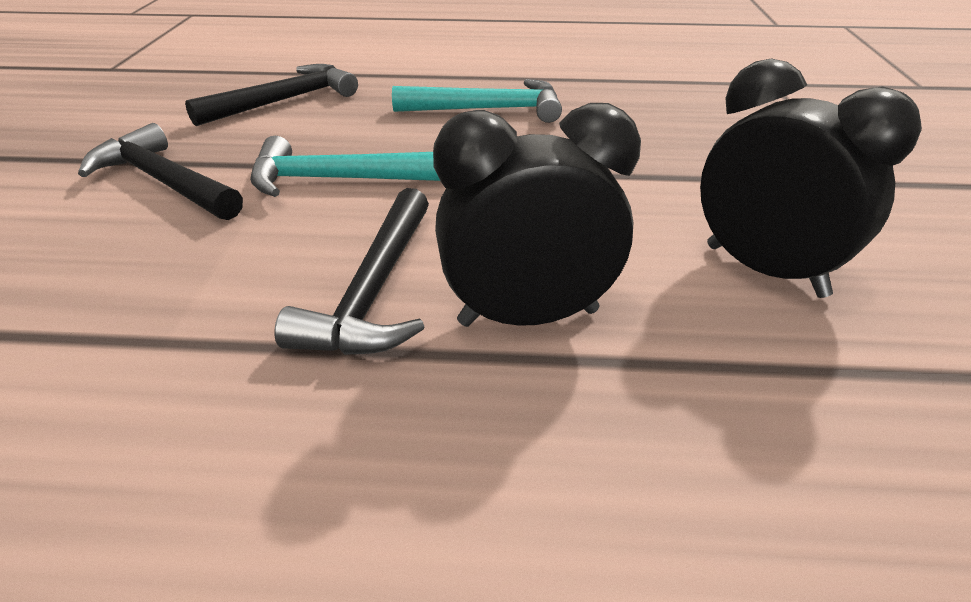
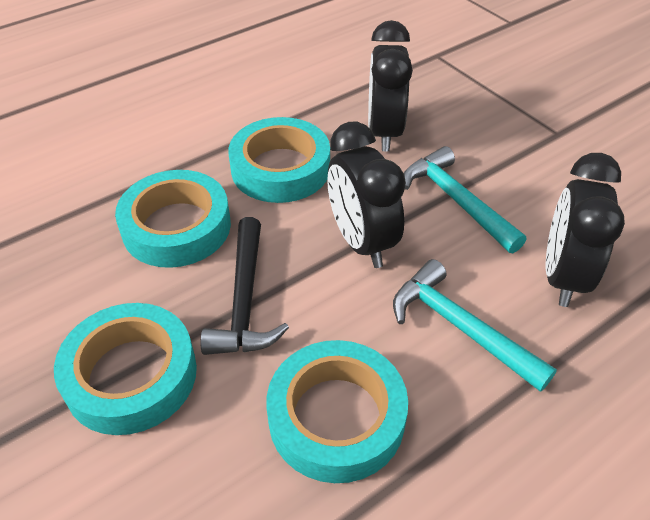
black clock: [433,103,641,327] [700,59,922,298] = 2 -> [327,121,406,268] [368,20,413,151] [546,153,625,307] = 3
black hammer: [78,123,243,220] [185,64,358,126] [274,188,429,355] = 3 -> [201,217,289,355] = 1
turquoise tape: none = 0 -> [54,303,197,435] [115,170,231,268] [229,117,330,203] [267,340,408,483] = 4

